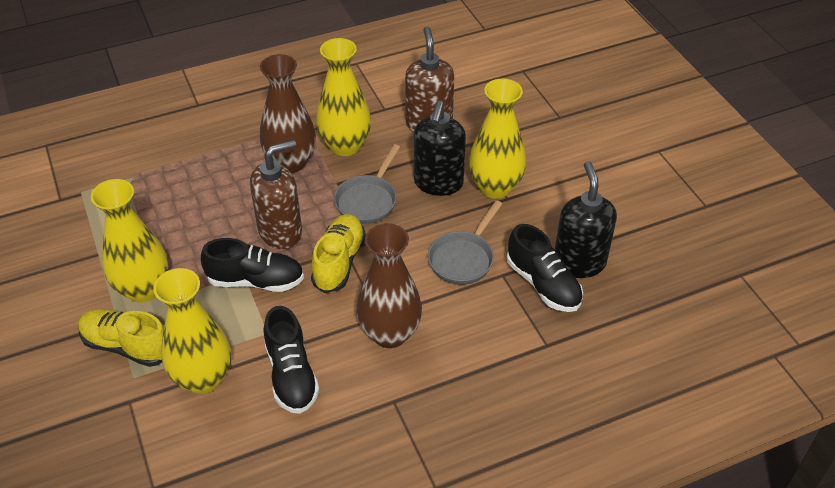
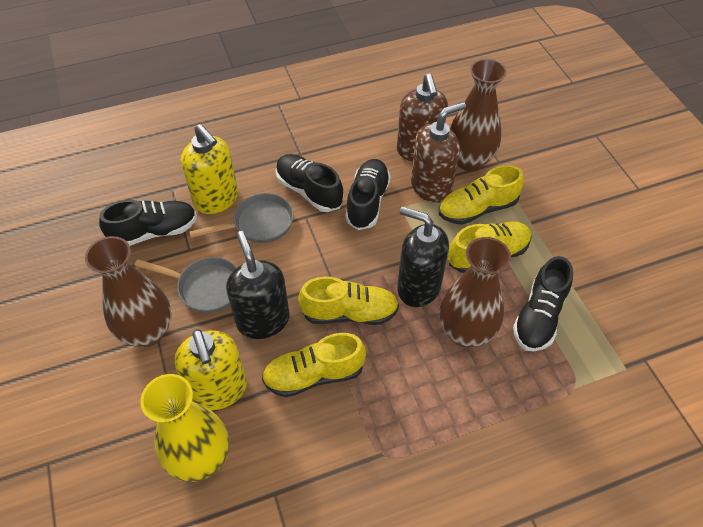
black shoe: [201,238,304,292] [264,306,319,414] [507,224,583,312] = 3 -> [99,200,197,246] [275,154,344,212] [345,159,391,230] [513,256,573,352] = 4
brown vase: [260,54,316,173] [356,223,422,348] = 2 -> [85,236,171,347] [440,237,511,348] [450,59,507,171] = 3
yellow shoe: [78,309,164,367] [311,214,366,293] = 2 -> [262,333,366,397] [298,277,399,325] [439,165,524,225] [448,221,532,273] = 4
yellow soap dispenser: none = 0 -> [174,329,247,410] [181,124,238,214] = 2
yellow vase: [91,179,169,303] [153,268,231,394] [316,38,371,156] [469,78,526,199] = 4 -> [140,374,229,482] = 1

